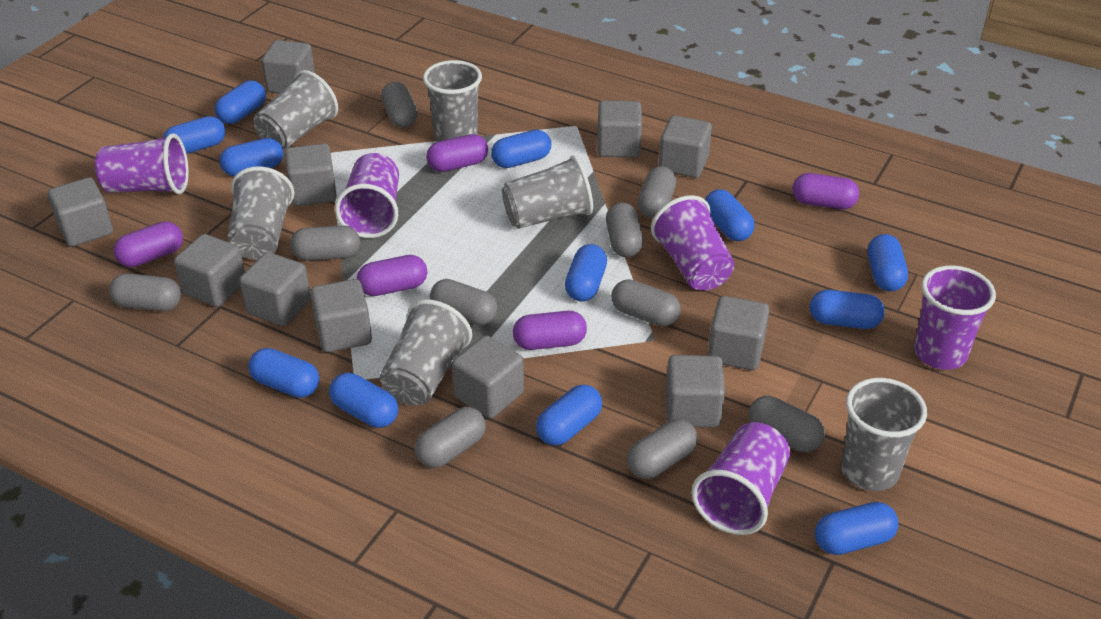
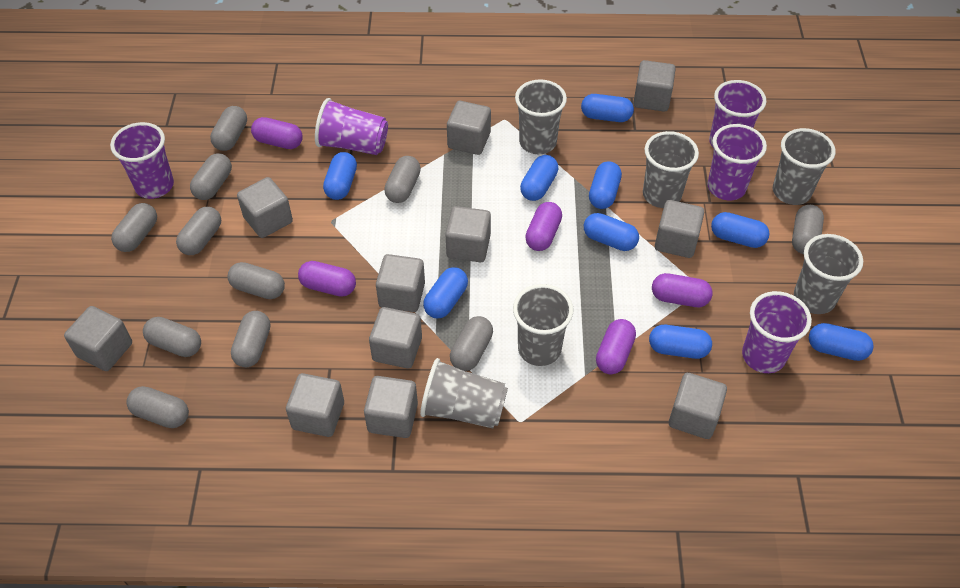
blue capsule: [163,116,225,154] [215,80,266,124] [219,138,284,177] [248,348,320,398] [329,373,398,428] [491,130,551,168] [536,385,602,446] [565,244,607,302] [705,189,755,241] [810,290,885,329] [815,502,899,555] [868,234,908,291] = 12 -> [323,152,357,200] [423,267,468,318] [520,155,558,201] [581,94,634,122] [584,213,639,251] [589,161,622,209] [649,325,712,359] [711,212,769,248] [809,323,874,361] = 9
grey capsule: [109,273,181,311] [290,225,360,261] [381,82,417,128] [415,407,486,468] [430,279,498,326] [606,202,643,257] [612,279,681,327] [627,419,697,479] [638,166,676,218] [749,396,825,452] = 10 -> [111,203,157,252] [127,386,189,428] [143,317,201,357] [176,207,221,255] [190,153,232,200] [210,106,247,151] [228,262,285,299] [231,311,270,367] [384,156,421,203] [450,316,493,371] [792,205,824,254] = 11

